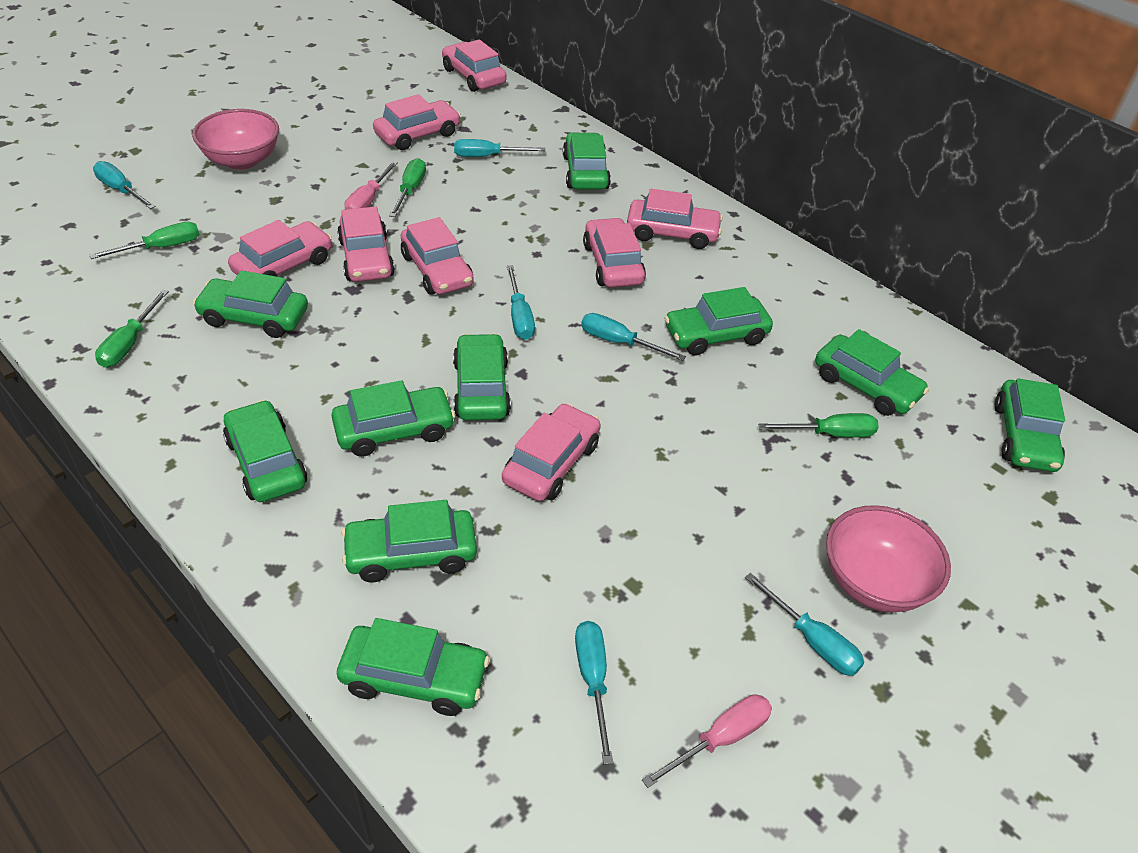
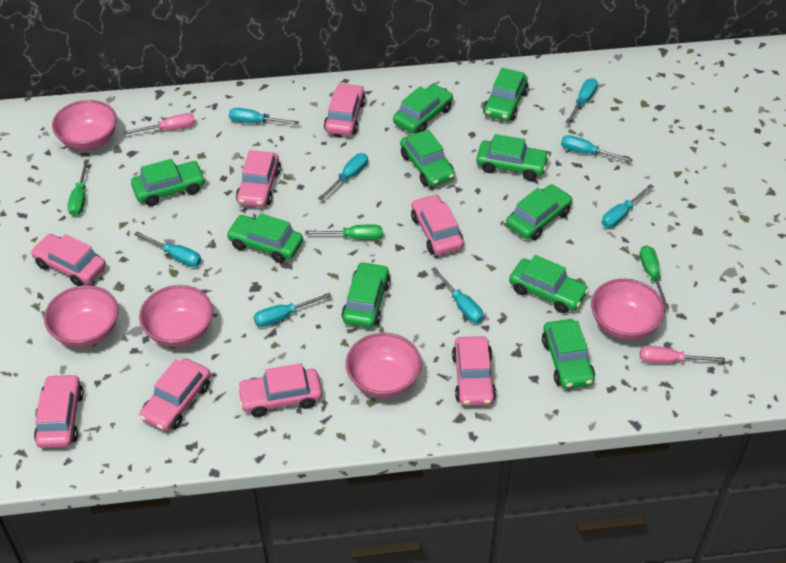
green screwdriver: [89,222,199,259] [95,290,169,368] [389,158,426,217] [758,413,879,438] = 4 -> [68,159,89,216] [305,225,382,240] [640,245,669,309] = 3
pink bowl: [192,109,279,170] [826,505,951,612] = 2 -> [44,285,118,348] [52,100,117,150] [139,285,213,347] [346,333,422,398] [591,279,665,340] = 5
turquoise screwdriver: [93,161,156,209] [454,139,545,157] [507,265,535,340] [575,621,613,765] [581,313,686,361] [745,573,864,676] = 6 -> [134,232,202,267] [229,108,299,125] [254,293,332,327] [318,153,368,201] [431,267,484,323] [561,135,633,162] [565,78,598,124] [602,184,654,228] = 8

